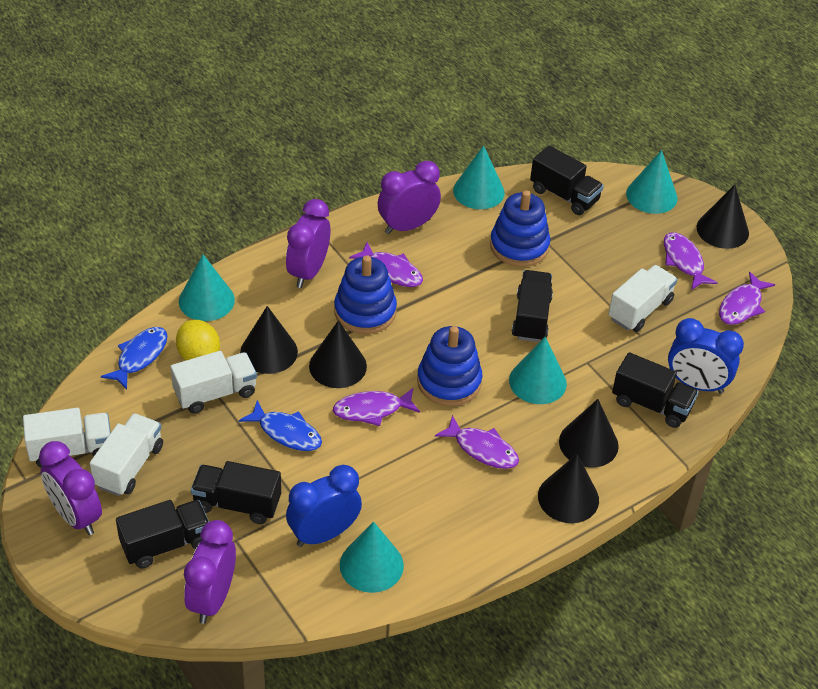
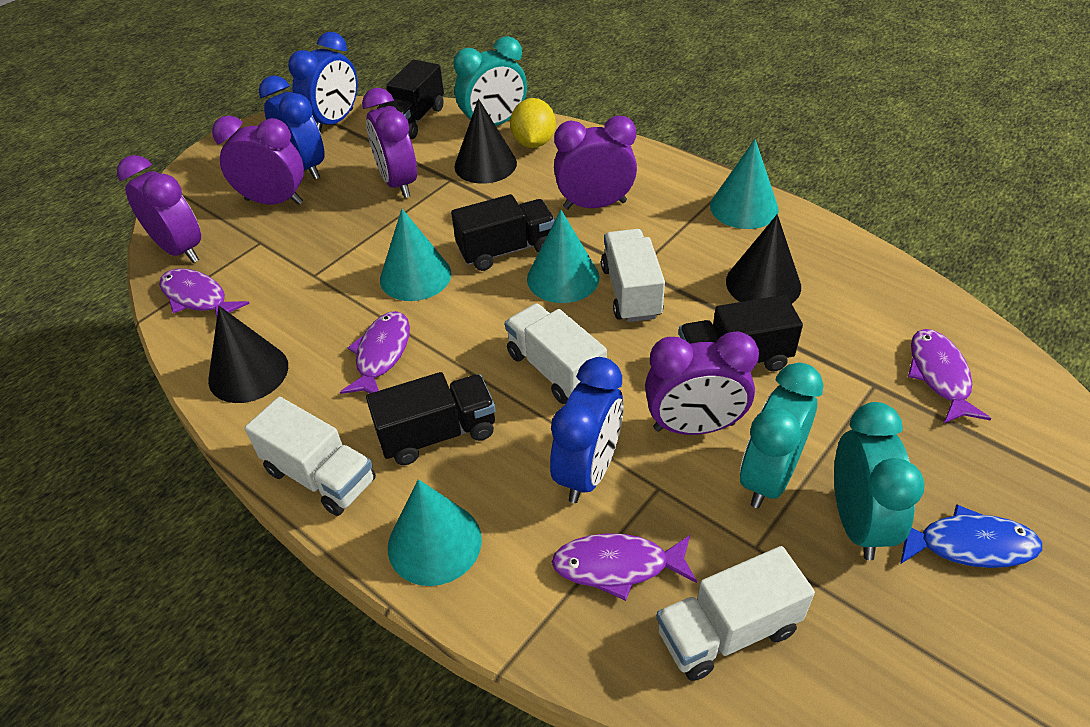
black cone: [240,306,298,374] [309,320,367,388] [538,454,599,523] [559,399,619,468] [697,185,749,249] = 5 -> [208,306,288,403] [454,99,517,184] [726,214,801,304] = 3
black truck: [116,500,209,568] [191,461,281,524] [512,270,553,342] [530,145,604,215] [612,352,699,428] = 5 -> [366,372,496,465] [377,60,444,139] [451,194,555,271] [678,295,803,372] = 4
blue clock: [286,465,362,547] [668,318,744,394] = 2 -> [259,75,325,180] [288,32,357,133] [550,357,624,503] = 3
blue fish: [101,327,167,390] [239,400,322,451] = 2 -> [901,504,1042,568] = 1
blue stacking toy: [334,255,397,334] [417,326,482,406] [490,190,550,267] = 3 -> none = 0
purple clock: [39,441,102,535] [184,520,236,624] [286,199,330,288] [378,161,441,234] = 4 -> [117,155,201,263] [212,116,304,205] [362,88,417,198] [554,116,637,209] [645,331,759,435] = 5
purple fish: [333,388,420,426] [349,242,423,287] [435,415,519,469] [664,232,718,290] [719,271,775,325] = 5 -> [159,268,250,318] [340,311,410,394] [552,533,697,601] [908,329,991,423] = 4
turquoise clock: none = 0 -> [454,36,527,126] [740,363,823,508] [834,402,925,560] = 3
turquoise cone: [179,255,235,321] [340,521,404,593] [453,145,505,209] [509,337,567,404] [626,150,678,214] = 5 -> [380,209,451,301] [388,479,482,586] [527,210,600,303] [710,139,779,229] = 4

